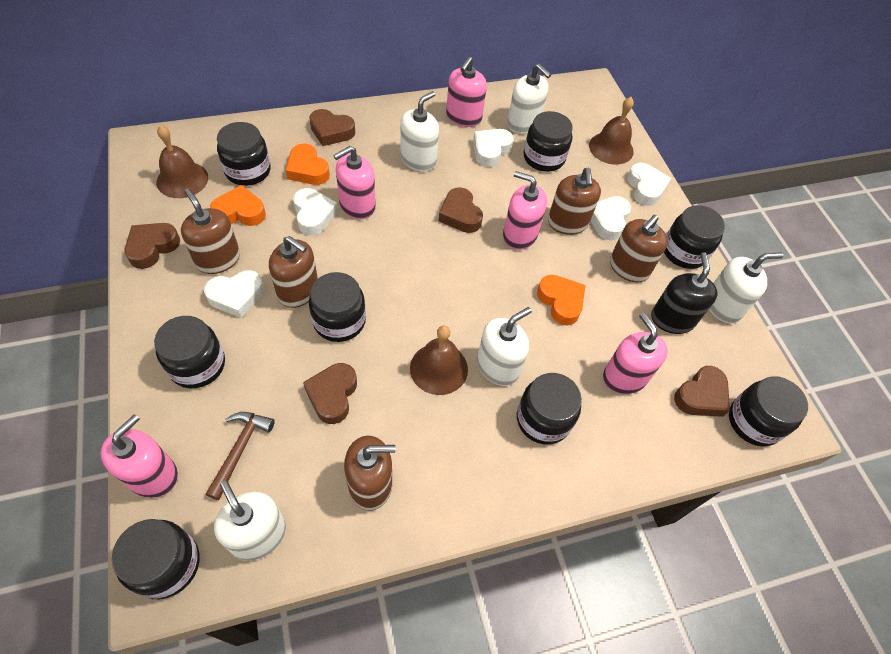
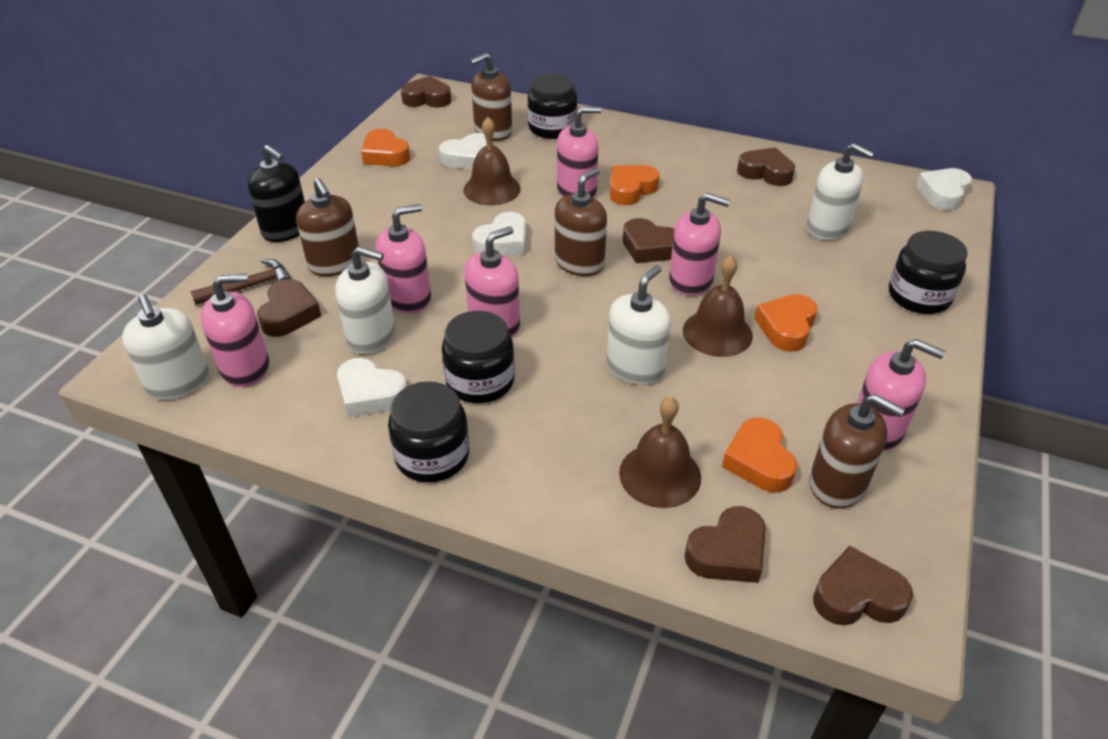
black jar: [111,519,199,599] [154,316,225,388] [217,122,271,186] [309,272,366,342] [517,373,582,445] [524,111,573,172] [664,205,725,269] [729,376,808,446] = 8 -> [388,381,469,483] [442,311,515,403] [527,73,578,139] [889,231,968,314] = 4
brown heart: [124,223,180,269] [303,363,357,424] [309,109,355,146] [439,187,483,233] [674,366,730,417] = 5 -> [257,279,321,337] [401,76,451,108] [623,218,675,263] [684,506,766,583] [737,147,795,186] [813,546,913,626] = 6
brown soap dispenser: [181,188,240,274] [269,236,318,308] [344,436,396,511] [548,168,601,235] [610,215,668,282] = 5 -> [296,178,359,276] [470,53,512,141] [555,168,607,276] [809,394,905,508] = 4
orange heart: [210,185,266,226] [286,144,330,185] [537,275,585,325] = 3 -> [361,129,410,166] [610,165,660,205] [722,418,797,492] [754,294,817,352] = 4
pink soap dispenser: [101,414,178,498] [333,146,376,219] [446,57,487,127] [503,171,547,250] [603,313,668,394] = 5 -> [201,273,269,387] [376,204,431,313] [465,226,520,337] [557,107,602,198] [669,193,730,296] [857,339,945,451] = 6
white heart: [204,270,264,318] [293,188,338,235] [473,129,514,167] [590,196,631,241] [627,163,671,206] = 5 -> [337,358,407,418] [439,133,487,170] [472,212,526,256] [916,168,972,211] = 4
white soap dispenser: [214,481,286,561] [400,91,439,172] [477,307,532,386] [507,63,551,134] [709,252,784,323] = 5 -> [122,294,209,400] [335,247,395,354] [607,265,671,385] [807,143,874,240] = 4

